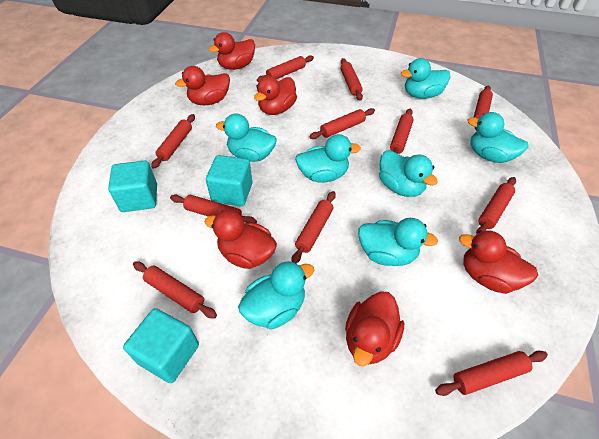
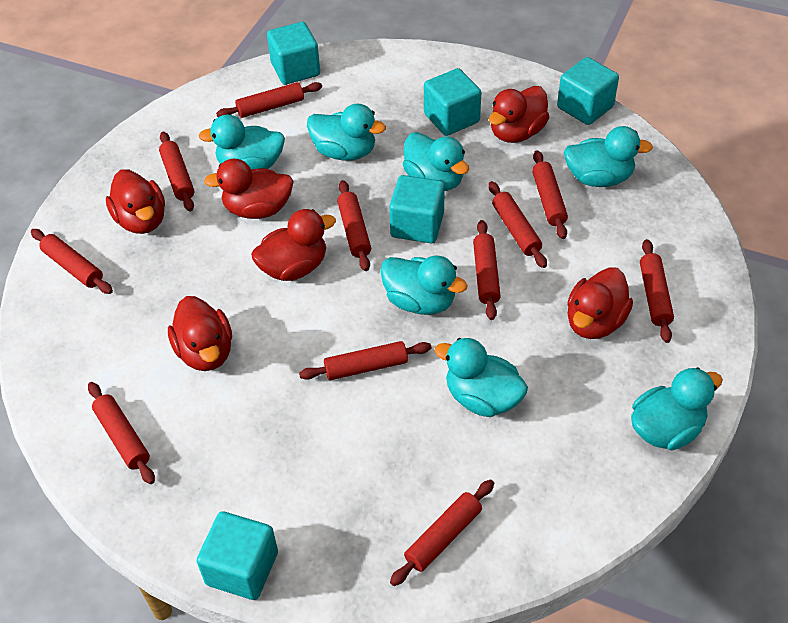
turquoise cube: [108,161,157,212] [123,308,199,383] [206,155,252,206] = 3 -> [197,511,278,600] [267,22,320,85] [389,175,445,243] [424,68,482,136] [557,57,619,125] = 5

